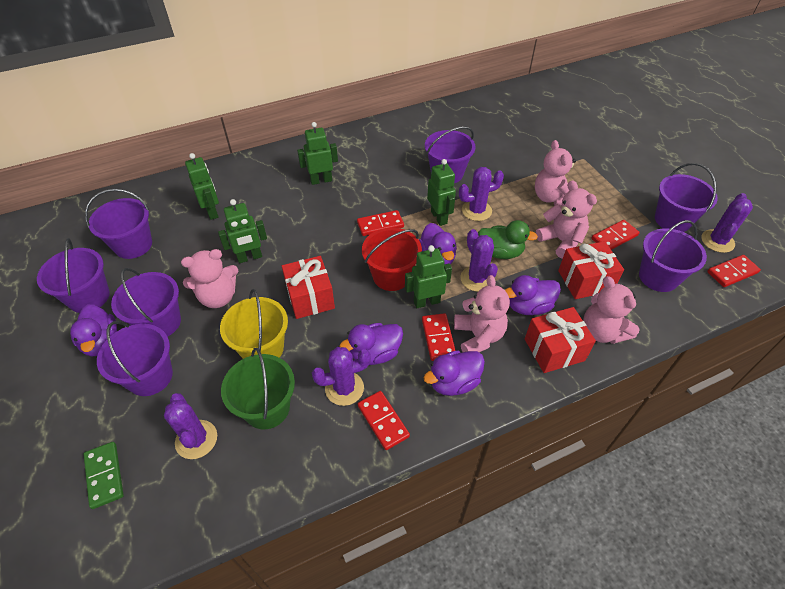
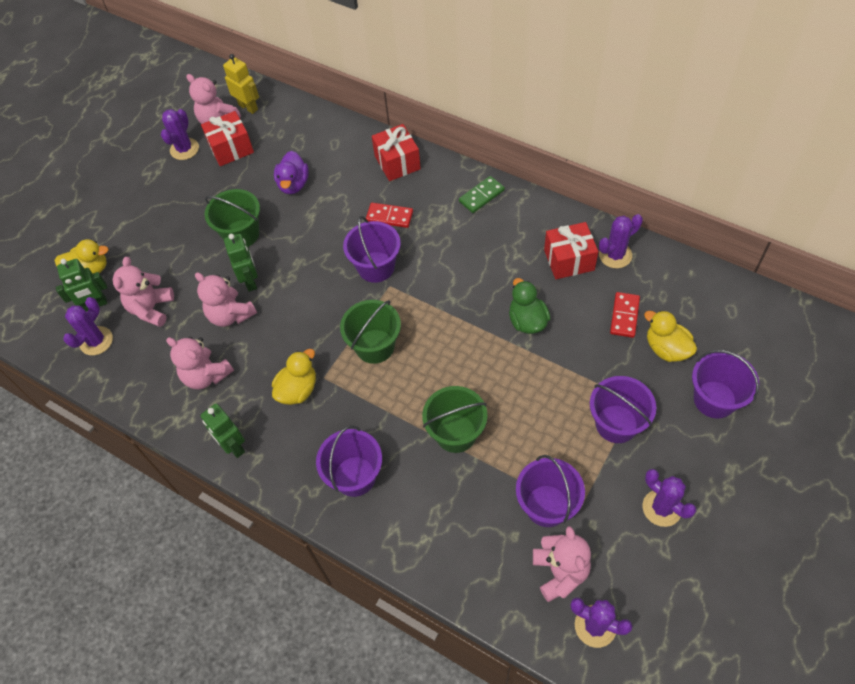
green bucket: [221,348,295,429] = 1 -> [205,189,260,247] [340,300,401,364] [422,386,488,453] = 3
green robot: [185,153,219,220] [218,199,267,263] [297,122,338,185] [405,245,452,308] [427,159,456,226] = 5 -> [56,259,108,311] [201,403,245,458] [224,234,258,292] = 3
purple bucket: [37,238,110,313] [85,189,152,259] [97,321,173,396] [111,268,181,337] [425,126,475,183] [639,220,707,292] [655,163,718,232] = 7 -> [316,425,382,497] [343,216,401,283] [516,455,585,527] [590,376,656,443] [692,350,759,419] = 5
purple duck: [70,304,117,357] [339,323,403,365] [419,223,457,264] [423,350,485,396] [505,275,561,315] = 5 -> [274,151,309,194] = 1
red bucket: [362,228,422,291] = 1 -> none = 0
red domino: [357,210,404,236] [358,391,410,450] [422,313,456,361] [592,220,640,250] [707,255,761,287] = 5 -> [366,203,413,228] [610,292,640,338] = 2
yellow bucket: [220,289,288,359] = 1 -> none = 0
yellow duck: none = 0 -> [55,239,109,273] [272,349,316,405] [644,310,697,362] = 3
yellow robot: none = 0 -> [223,54,259,114] = 1

